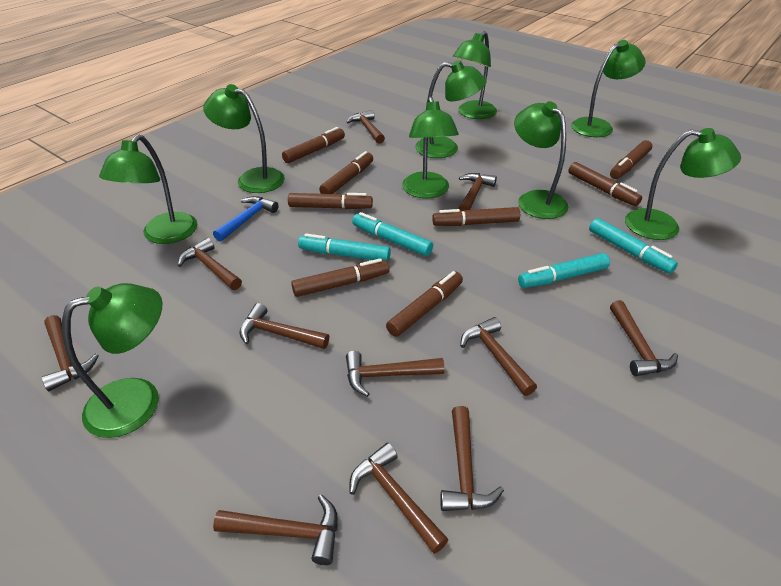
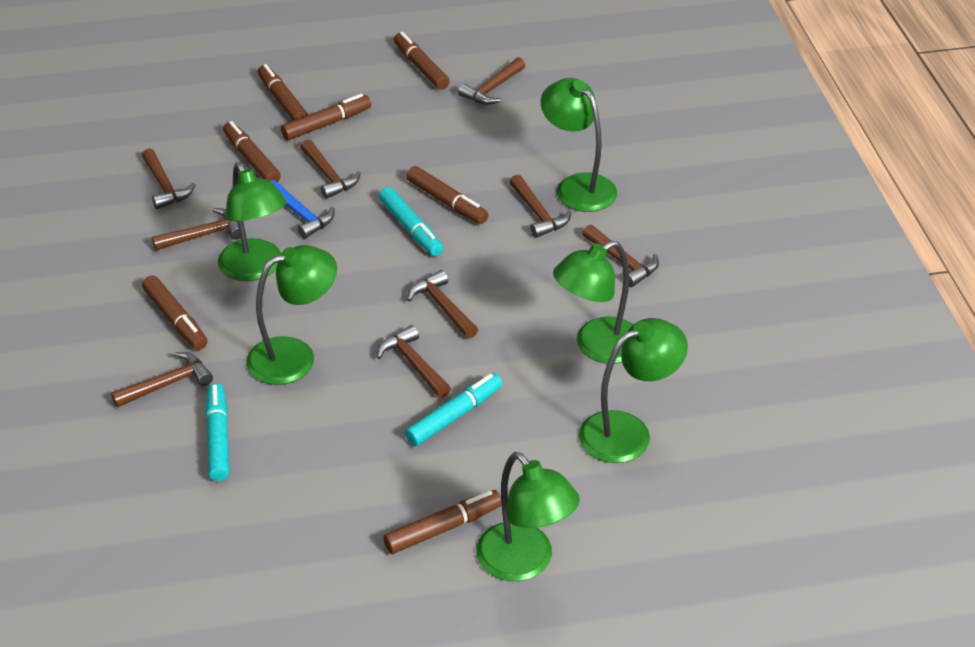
brown hammer: [42,315,99,391] [178,238,242,290] [213,495,338,565] [239,303,329,349] [346,351,445,397] [347,110,385,144] [349,443,449,554] [440,406,504,511] [458,173,497,211] [460,317,537,396] [610,300,678,377] = 11 -> [111,352,213,408] [142,148,196,209] [152,208,241,250] [300,139,361,199] [377,325,451,398] [407,270,478,339] [458,57,525,105] [509,175,571,238] [582,225,659,287] = 9
brown marker: [282,127,345,163] [288,193,373,209] [291,258,390,297] [319,151,373,194] [386,271,463,337] [432,207,520,226] [568,162,642,206] [610,140,652,179] = 8 -> [142,275,207,350] [223,121,281,182] [258,64,308,121] [281,94,371,140] [383,490,502,554] [394,32,450,90] [407,166,488,224] = 7
green lamp: [62,283,162,438] [99,134,197,244] [203,84,285,193] [402,96,459,198] [415,60,487,158] [453,31,497,119] [514,101,568,219] [571,40,646,137] [625,128,741,240] = 9 -> [218,162,287,281] [246,245,337,385] [476,452,580,581] [541,78,617,212] [553,241,634,364] [579,318,688,463] = 6
turquoise marker: [298,233,391,262] [352,212,433,256] [518,253,610,288] [589,218,678,274] = 4 -> [205,383,230,481] [379,187,443,256] [405,373,503,446] = 3

